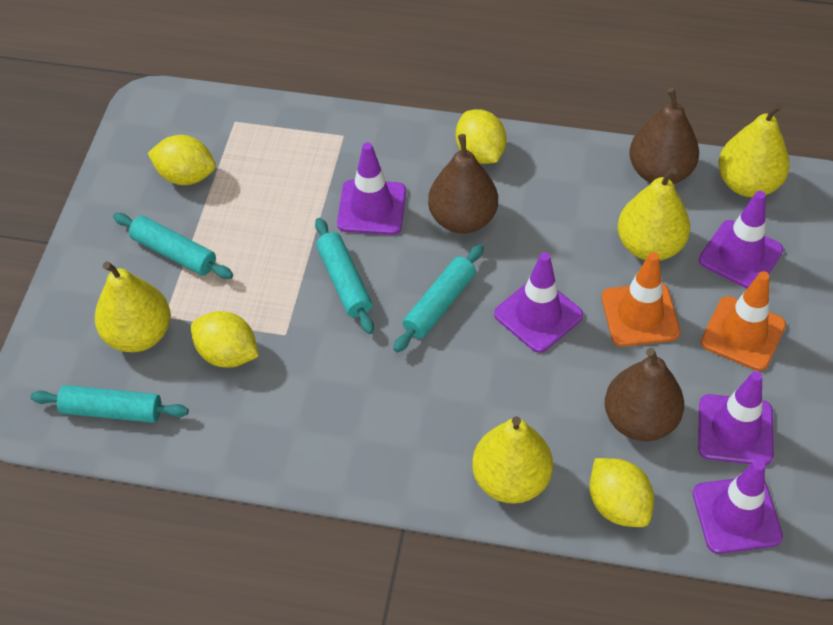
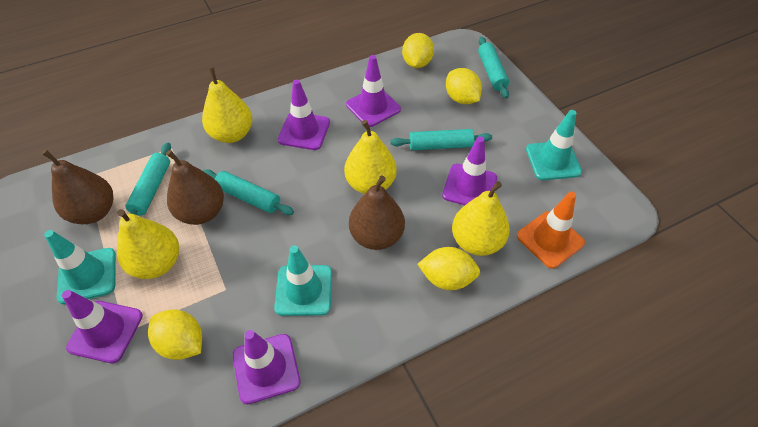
orange traffic cone: [602,252,680,347] [701,271,786,371] = 2 -> [517,192,585,268] = 1
turquoise traffic cone: none = 0 -> [44,230,116,304] [274,245,332,316] [526,110,582,180] = 3

